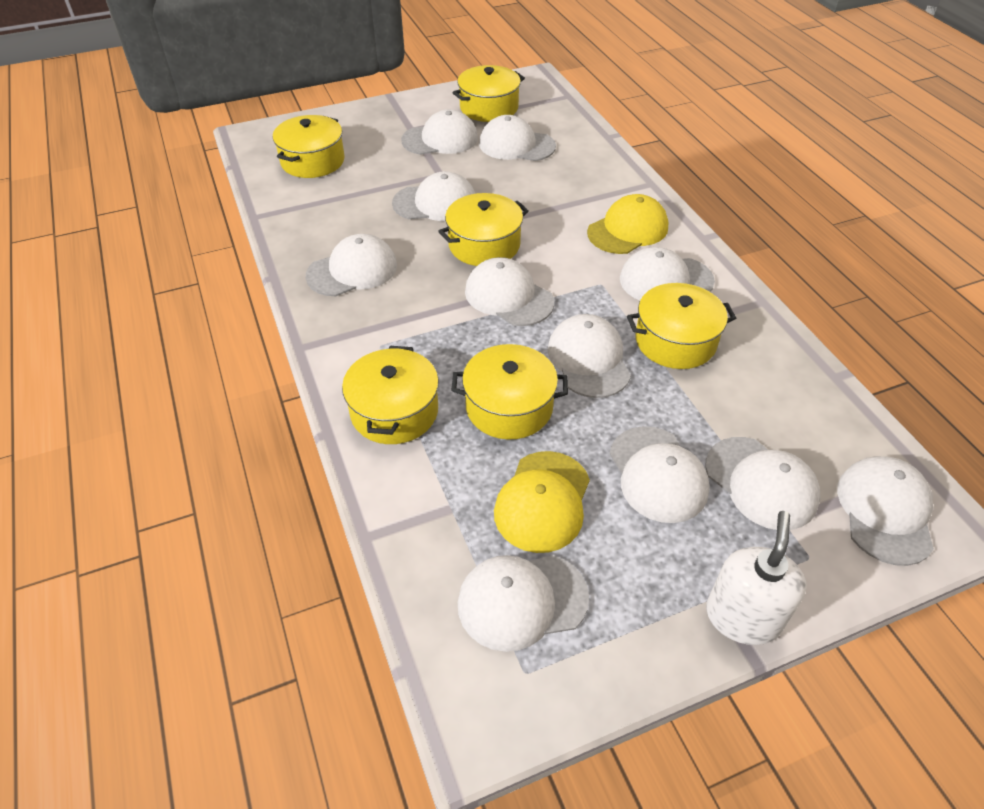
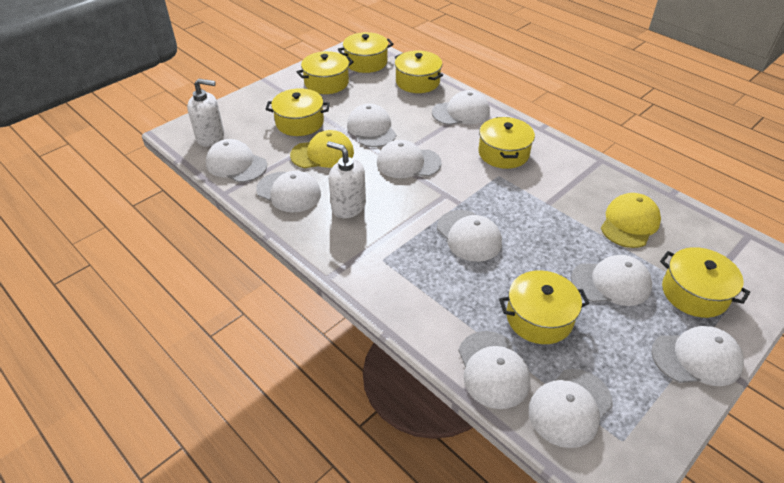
white cap: [306,234,397,296] [392,171,475,221] [401,109,478,155] [458,555,589,652] [465,257,554,326] [479,115,556,161] [548,314,631,398] [609,426,710,523] [620,247,715,300] [705,437,820,530] [837,456,934,566] = 11 -> [206,139,267,182] [256,171,321,213] [347,104,397,147] [377,140,442,178] [432,90,490,125] [437,210,502,262] [458,331,530,409] [529,369,613,448] [571,255,652,306] [652,326,744,386] = 10
white soap dispenser: [706,511,807,645] = 1 -> [187,78,224,147] [327,141,366,218] = 2
yellow pot: [273,115,345,178] [342,346,439,444] [438,193,529,266] [451,344,568,440] [452,65,525,122] [627,283,736,369] = 6 -> [265,88,330,136] [297,51,354,94] [338,32,394,73] [395,50,443,93] [478,117,535,169] [499,270,589,344] [660,247,750,318] = 7

